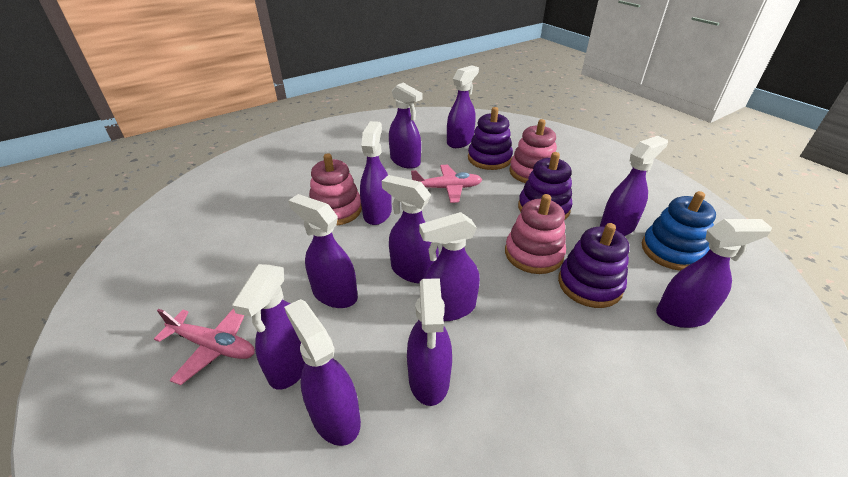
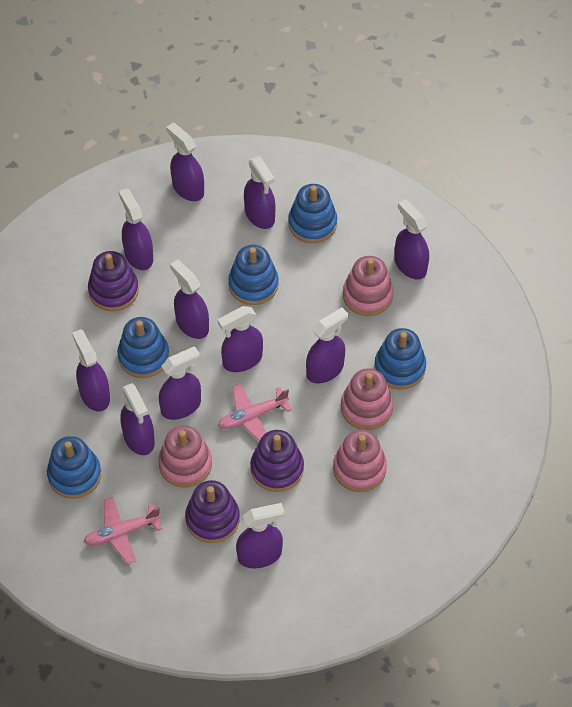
blue stacking toy: [642,191,716,271] = 1 -> [47,436,101,499] [117,317,169,378] [228,245,279,305] [288,184,337,243] [374,328,426,389] = 5
pink stacking toy: [309,153,362,226] [505,194,566,274] [509,119,557,183] = 3 -> [158,425,212,487] [333,430,387,492] [341,368,393,430] [343,256,393,316] = 4

